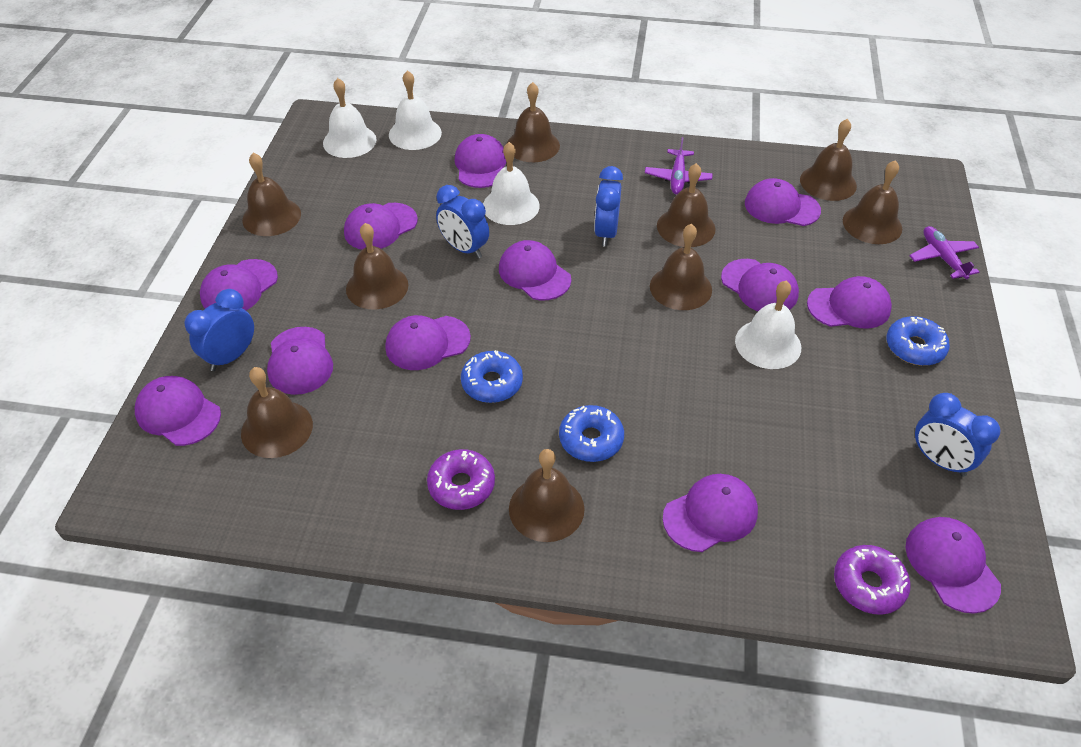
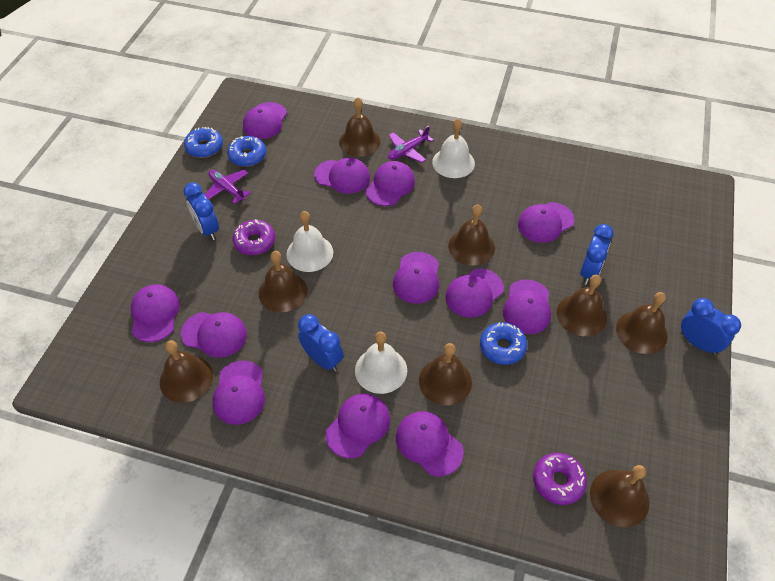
brown bell: [241,367,313,458] [242,153,301,236] [346,223,408,309] [507,82,560,162] [509,449,585,542] [650,224,712,310] [657,163,716,247] [800,119,857,201] [843,160,902,244] = 9 -> [160,340,213,403] [259,251,307,312] [339,97,381,157] [419,343,472,405] [448,205,495,266] [557,275,607,336] [590,465,649,527] [616,292,668,354] = 8
white bell: [323,78,377,158] [389,70,442,150] [483,142,540,225] [735,281,801,369] = 4 -> [286,211,333,272] [355,332,407,394] [432,119,475,178] = 3

